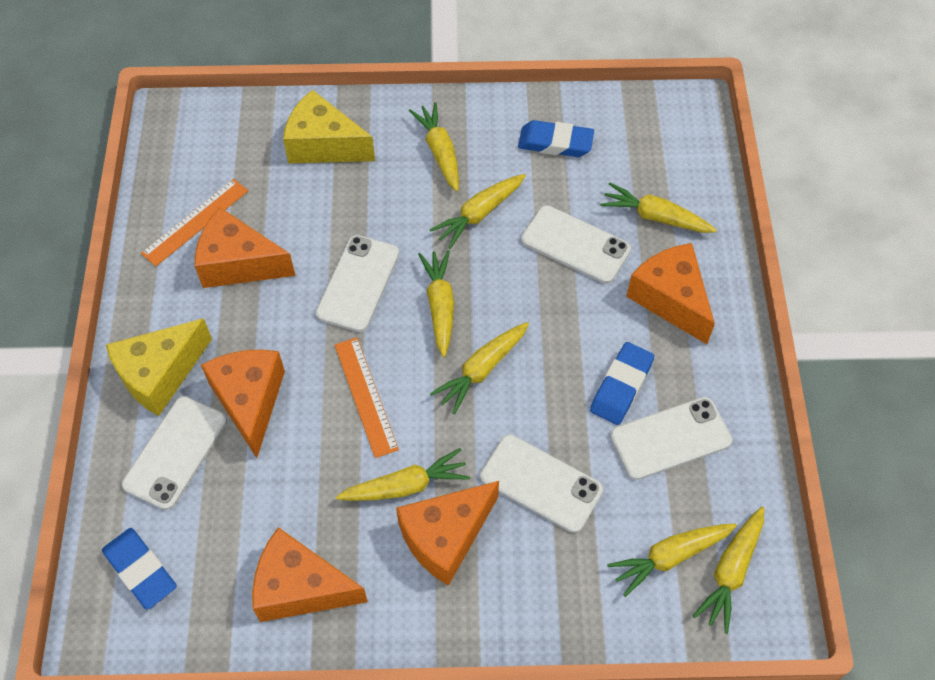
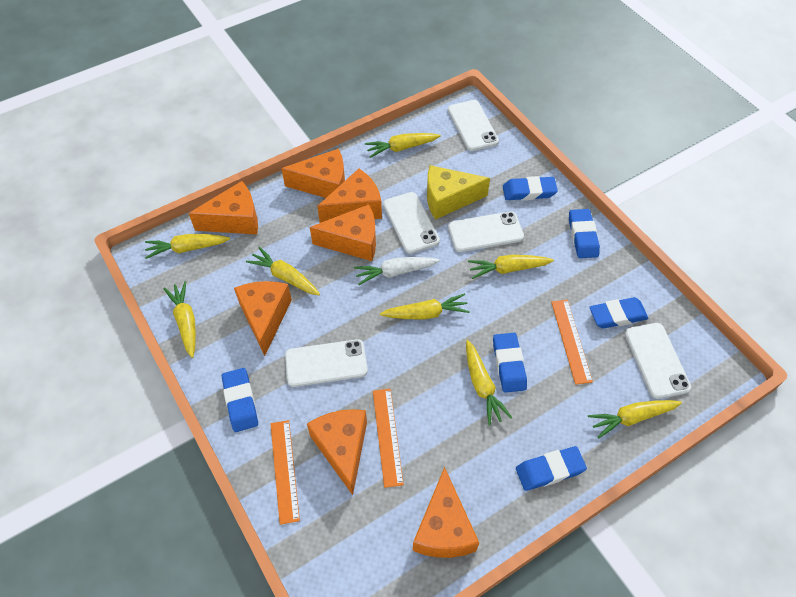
blue eraser: [102,528,177,610] [518,120,594,157] [590,342,654,425] = 3 -> [222,368,258,432] [493,333,527,393] [503,176,558,200] [516,446,587,491] [569,209,600,258] [589,297,649,329] = 6
orange cheese: [195,207,295,288] [201,350,285,458] [252,527,368,622] [396,481,499,586] [626,243,715,344] = 5 -> [188,181,258,235] [234,281,292,356] [281,149,345,198] [307,409,367,495] [310,204,376,261] [317,169,382,223] [413,467,479,558] = 7
orange ruler: [141,179,248,266] [335,338,399,458] = 2 -> [271,420,300,525] [373,389,404,488] [551,300,593,385] = 3
white carrot: none = 0 -> [354,257,440,285] = 1
yellow cheese: [106,318,212,416] [283,90,375,163] = 2 -> [427,165,490,220] = 1

